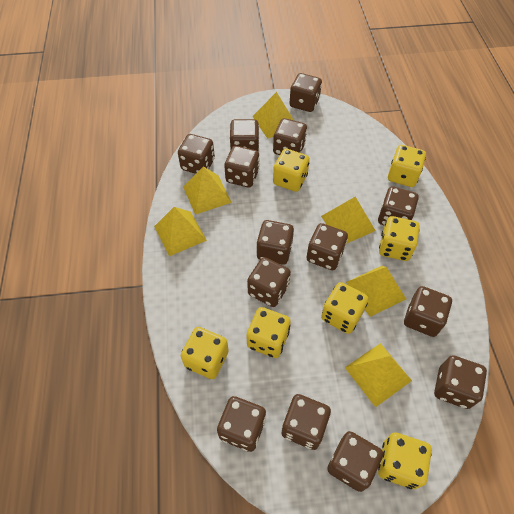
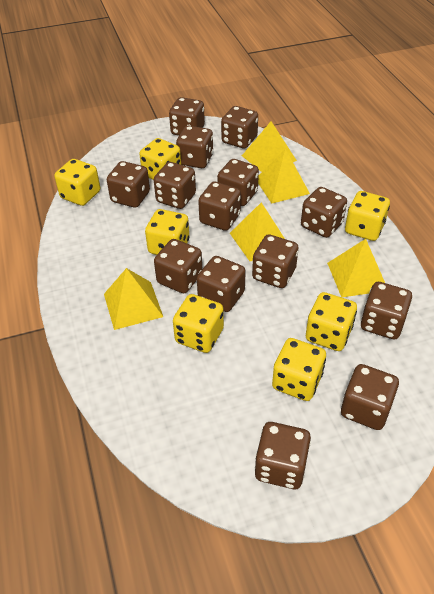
yellow pyramid: [154,207,207,256] [183,166,232,215] [253,92,294,139] [321,197,376,244] [345,343,412,407] [346,266,406,317] = 6 -> [104,268,163,330] [230,202,285,261] [242,121,297,172] [258,149,310,204] [327,239,385,297] = 5

